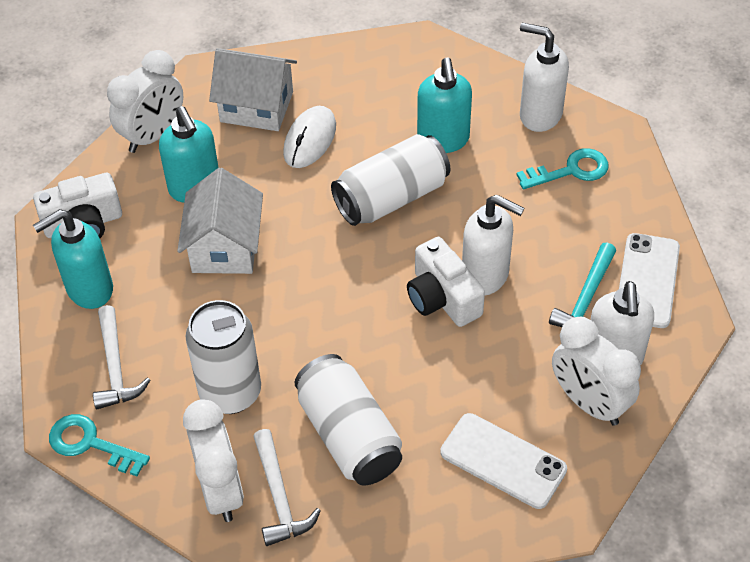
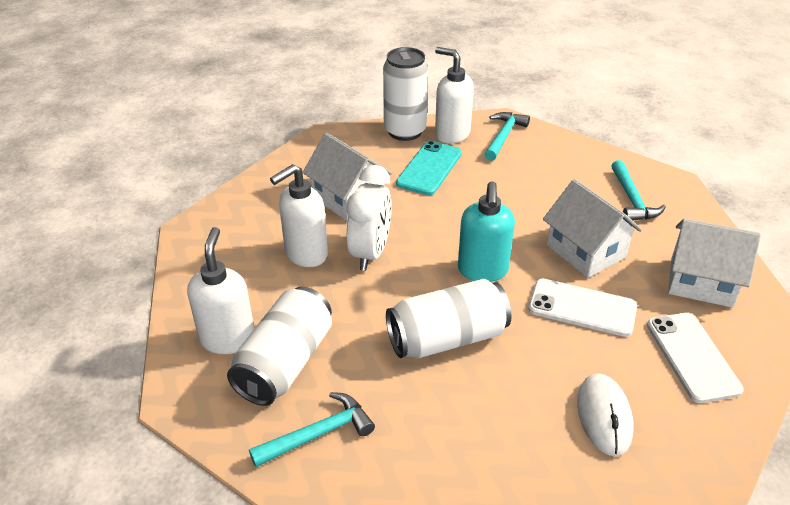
turquoise hammer: [549,243,616,327] = 1 -> [249,392,375,467] [484,112,530,161] [611,160,666,221] = 3
turquoise key: [49,414,150,476] [517,148,609,190] = 2 -> none = 0
turquoise phone: none = 0 -> [396,141,462,195] = 1
turquoise soap dispenser: [33,209,113,309] [159,106,219,203] [417,58,472,153] = 3 -> [458,181,515,282] = 1
white camera: [33,173,122,238] [407,237,485,327] = 2 -> none = 0
white clock: [107,50,183,153] [183,399,244,522] [552,317,641,426] = 3 -> [346,165,392,271] = 1
white hammer: [93,305,150,409] [253,429,321,546] = 2 -> none = 0
white house: [177,168,263,274] [209,48,297,131] = 2 -> [303,133,392,222] [543,179,642,278] [668,218,761,308] = 3

